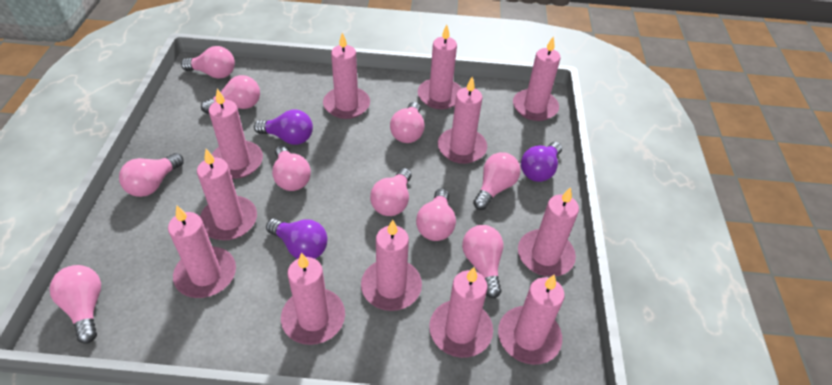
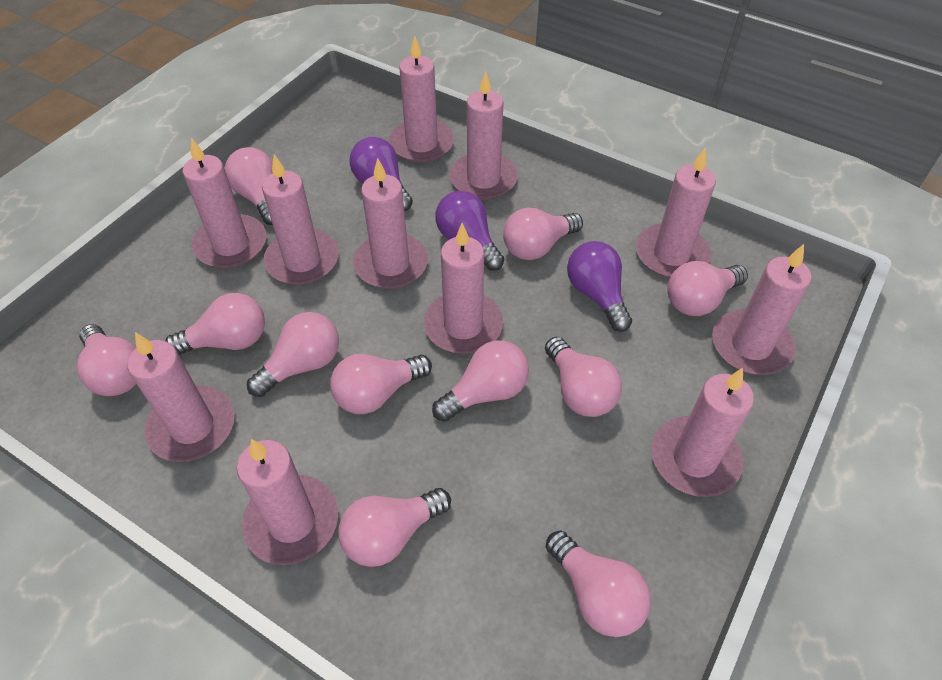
pink candle: [168,206,236,298] [197,149,257,240] [209,89,263,179] [281,252,345,345] [323,32,370,119] [361,220,422,311] [418,25,462,109] [429,267,493,358] [438,77,487,164] [498,274,565,365] [513,36,560,121] [518,187,579,277] = 12 -> [127,332,235,462] [183,138,267,268] [237,439,338,565] [262,155,339,285] [353,158,428,289] [389,36,454,163] [424,223,503,354] [450,71,518,200] [636,148,716,278] [651,368,754,497] [712,244,812,375] = 11
pink light bulb: [50,265,101,344] [119,153,184,197] [181,46,235,79] [201,75,260,114] [272,145,311,191] [370,168,412,216] [390,102,425,143] [416,188,456,241] [462,225,503,298] [473,152,521,210] = 10 -> [77,324,136,396] [165,293,265,355] [225,147,273,225] [247,312,339,397] [330,354,432,414] [338,488,451,567] [432,340,529,422] [503,208,583,260] [545,336,622,417] [546,530,651,637] [667,261,748,316] = 11

